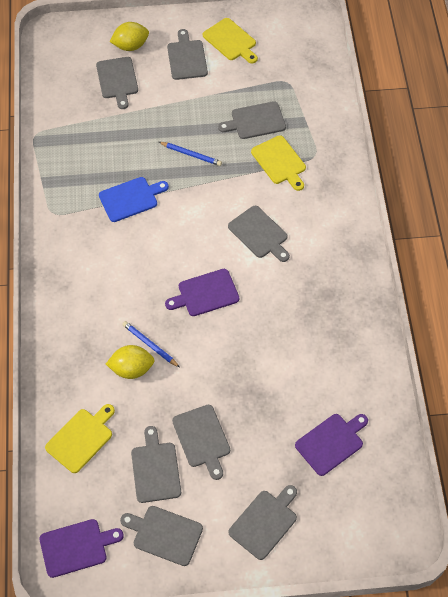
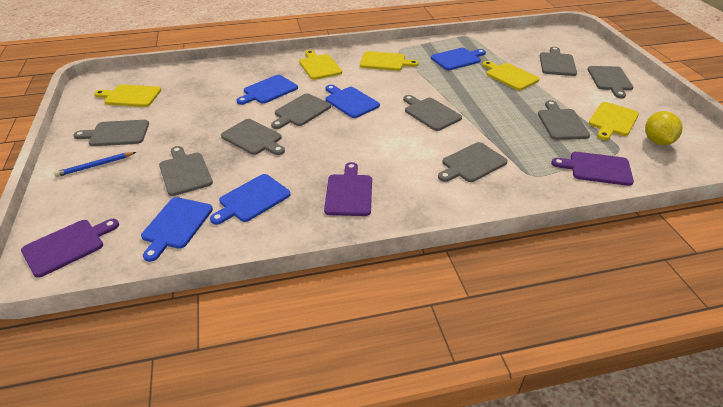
blue cutting board: [99,177,169,222] = 1 -> [141,197,213,262] [210,174,290,225] [237,75,298,105] [325,85,380,118] [431,48,486,70] = 5
blue pencil: [122,321,180,367] [159,142,222,166] = 2 -> [54,152,136,177] = 1
grey cutting board: [96,57,138,109] [120,506,203,566] [131,426,181,503] [167,29,208,80] [172,405,230,480] [218,101,286,139] [228,206,290,262] [228,485,297,560] = 8 -> [73,120,149,146] [159,146,213,196] [221,119,285,155] [271,93,331,129] [403,95,462,131] [438,142,508,182] [538,100,590,140] [540,47,577,76] [587,66,633,98] = 9
yellow cutting board: [45,404,115,473] [203,18,258,63] [251,135,306,191] = 3 -> [94,84,161,107] [299,50,342,80] [360,51,419,71] [482,61,540,90] [589,102,639,140] = 5
yellow lemon: [106,345,155,379] [110,22,149,51] = 2 -> [645,111,683,145] = 1

